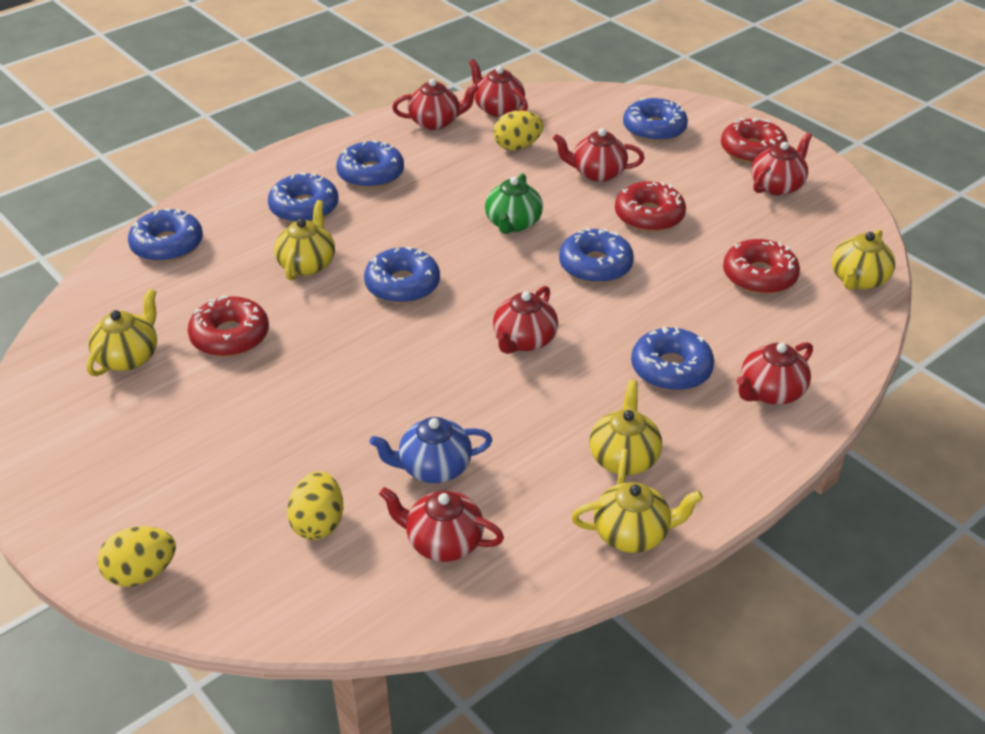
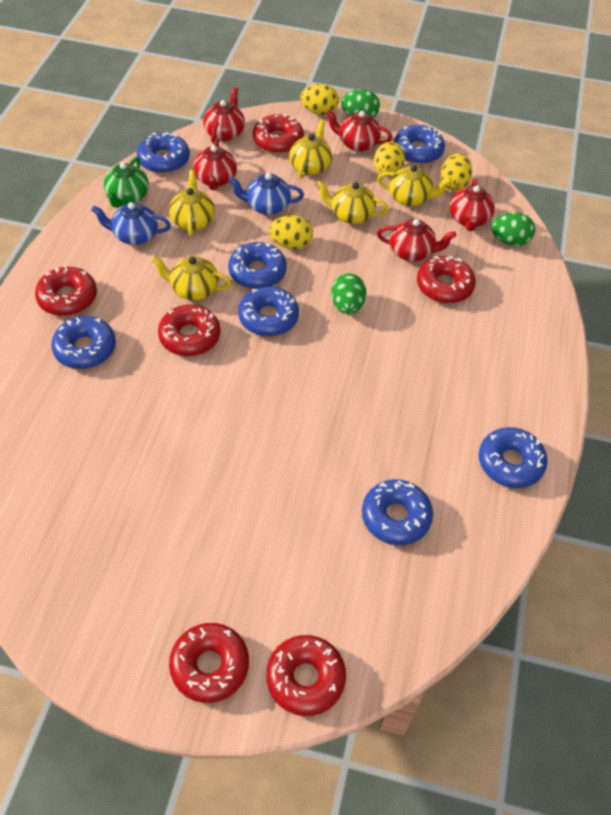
blue teapot: [369,417,492,483] = 1 -> [91,202,171,245] [229,173,304,215] = 2
green egg: none = 0 -> [331,273,366,314] [341,89,380,118] [491,213,535,246] = 3
red donut: [188,295,269,357] [615,181,686,232] [721,118,788,164] [723,239,800,294] = 4 -> [35,266,97,316] [158,305,220,356] [169,623,249,703] [253,114,304,154] [266,635,346,716] [417,255,476,304] = 6
red teapot: [379,487,504,562] [392,79,479,130] [469,59,528,117] [493,286,558,354] [553,128,645,182] [737,342,813,405] [751,133,812,196] = 7 -> [193,140,237,190] [203,87,245,143] [326,109,392,152] [377,219,456,261] [450,179,495,231] = 5
yellow egg: [97,526,176,587] [287,471,343,540] [493,110,543,151] = 3 -> [269,215,313,249] [300,84,339,115] [374,142,405,177] [440,153,472,191] = 4

